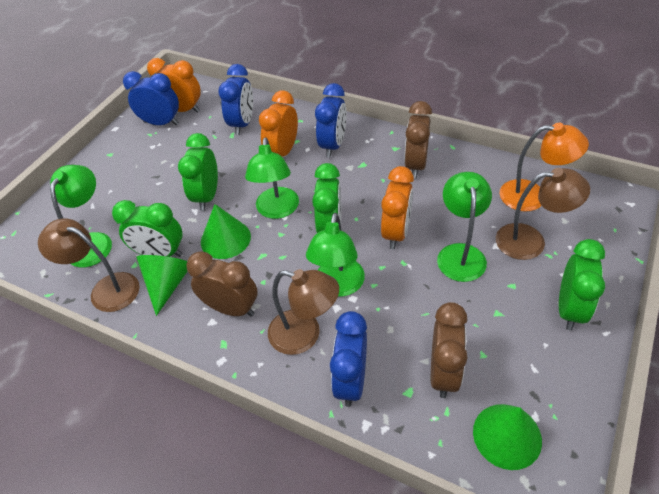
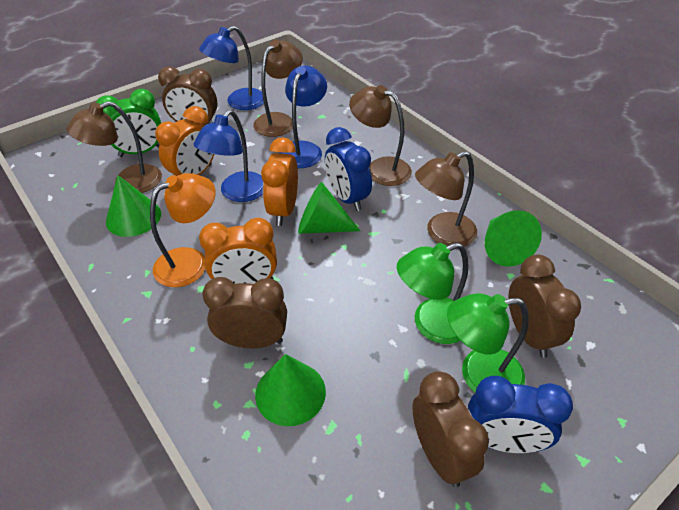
blue clock: [123,71,179,125] [218,64,253,135] [315,83,346,158] [330,311,367,407] = 4 -> [325,127,372,211] [468,376,573,453] = 2
blue lamp: none = 0 -> [194,110,263,202] [199,26,264,110] [279,66,327,168] = 3
brown clock: [186,251,258,317] [404,101,432,178] [431,302,468,398] = 3 -> [158,66,218,125] [202,277,287,348] [412,371,489,487] [508,255,581,358] = 4
brown lamp: [38,218,139,312] [268,269,339,355] [496,168,590,260] = 3 -> [67,101,162,193] [253,40,303,137] [349,85,412,186] [415,151,477,246] = 4
green clock: [112,200,183,257] [178,133,218,211] [312,163,341,233] [559,239,605,331] = 4 -> [96,89,161,157] = 1
green cone: [136,255,188,316] [201,204,251,259] [473,404,542,470] = 3 -> [106,175,161,237] [255,354,326,426] [298,182,360,234] [485,210,542,267] = 4
green lamp: [50,165,112,268] [245,137,299,219] [306,213,365,297] [437,172,492,282] = 4 -> [397,242,469,344] [447,293,529,393] = 2

